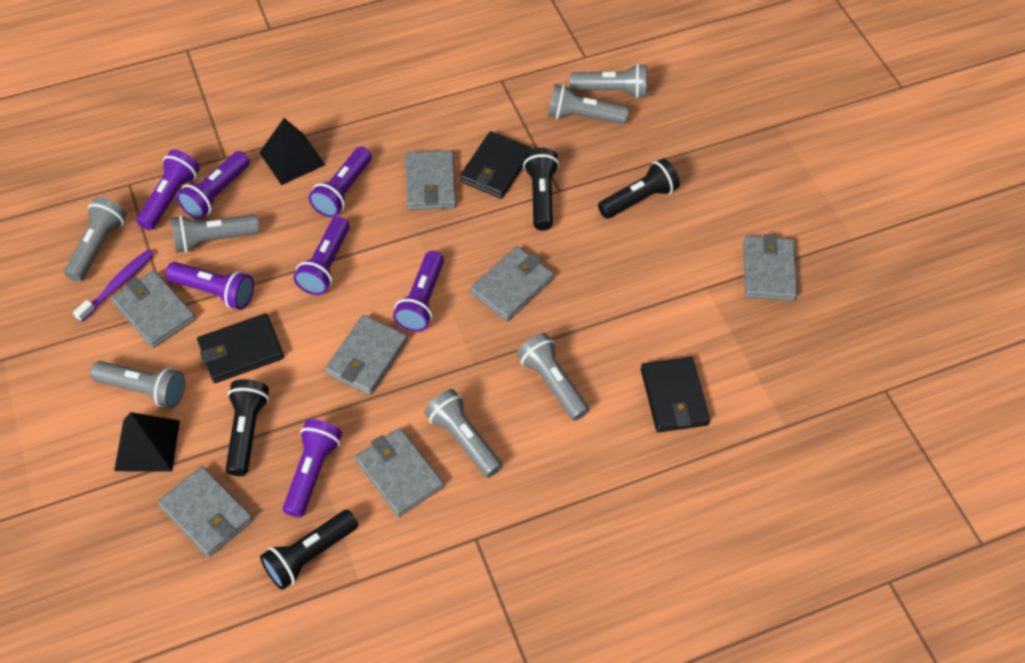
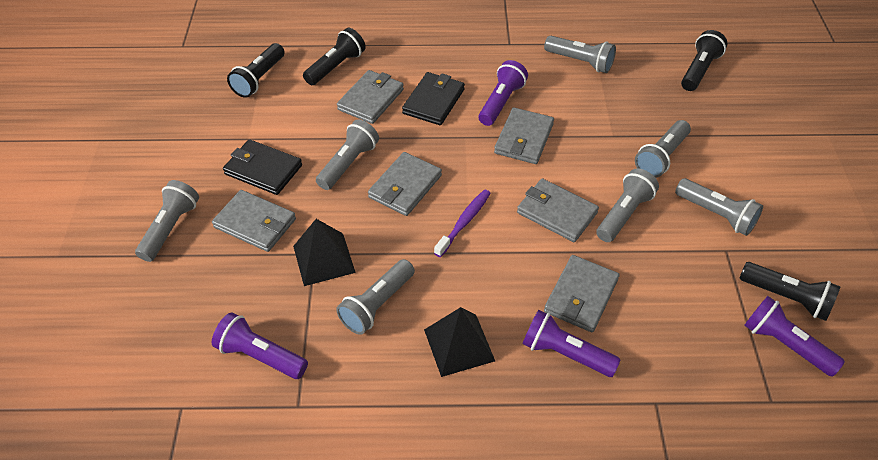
black wallet: [197,313,284,383] [460,131,531,199] [641,357,710,432] = 3 -> [223,139,302,195] [402,72,465,125] = 2
grey wallet: [111,270,196,348] [158,466,253,557] [325,315,408,395] [355,428,444,517] [405,150,456,210] [470,246,554,321] [743,234,798,301] = 7 -> [212,190,296,252] [337,70,404,124] [368,152,442,216] [494,107,554,164] [517,178,599,242] [544,255,620,332] = 6
purple flashlight: [137,150,200,230] [165,262,254,310] [176,151,250,219] [283,419,342,518] [293,217,350,295] [309,147,372,218] [393,251,444,332] = 7 -> [212,313,308,379] [479,60,528,126] [522,310,621,377] [744,296,845,377] = 4

